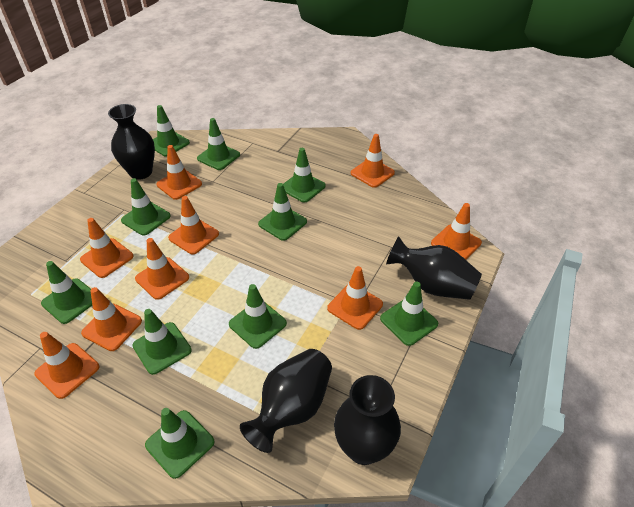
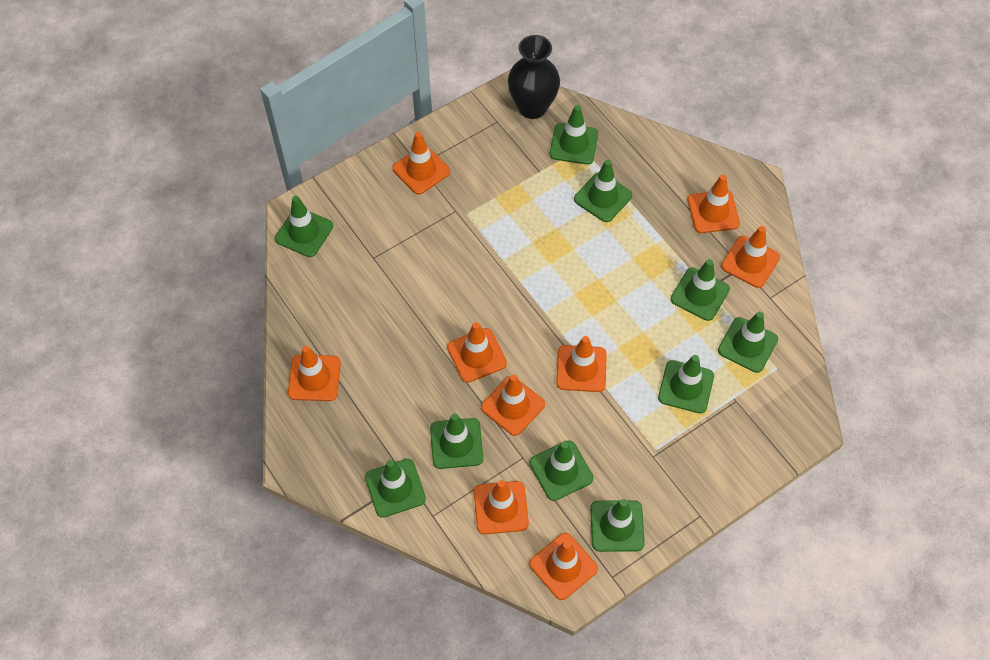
black vase: [108,104,155,180] [240,349,332,453] [334,375,401,465] [386,237,482,300] = 4 -> [508,35,560,119] = 1

